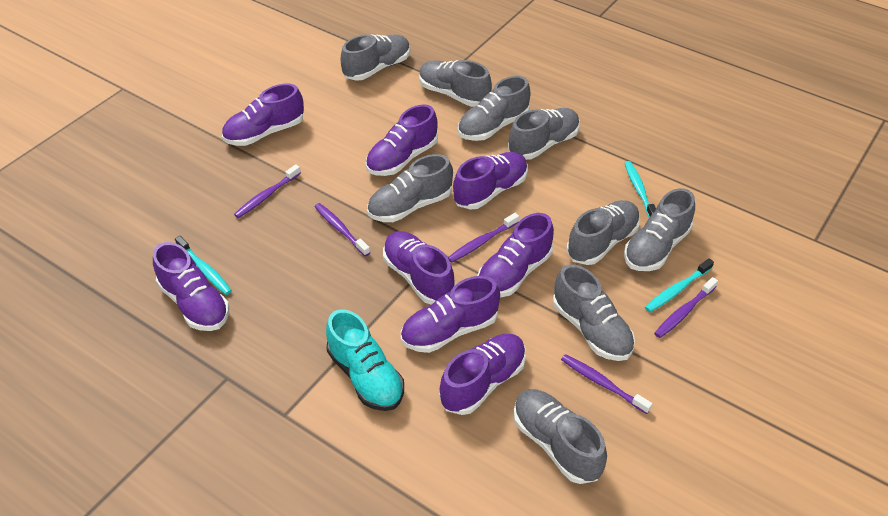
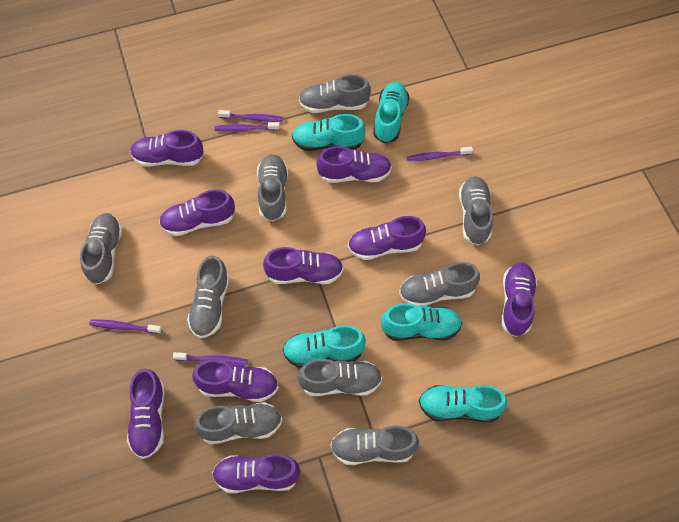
purple shoe: [153,242,229,331] [222,84,304,146] [366,104,438,176] [383,231,455,305] [401,276,500,353] [439,334,526,415] [453,152,528,210] [477,213,554,298] = 8 -> [127,369,165,459] [130,130,204,167] [159,189,235,236] [192,360,279,402] [212,454,300,493] [263,247,344,284] [317,146,392,183] [348,216,426,260] [502,262,537,337] = 9
turquoise shoe: [326,309,404,411] = 1 -> [283,325,366,368] [292,114,366,151] [373,82,409,143] [381,303,462,340] [419,385,507,422] = 5
turquoise toothbrush: [175,236,232,295] [625,161,656,218] [645,258,714,312] = 3 -> none = 0

